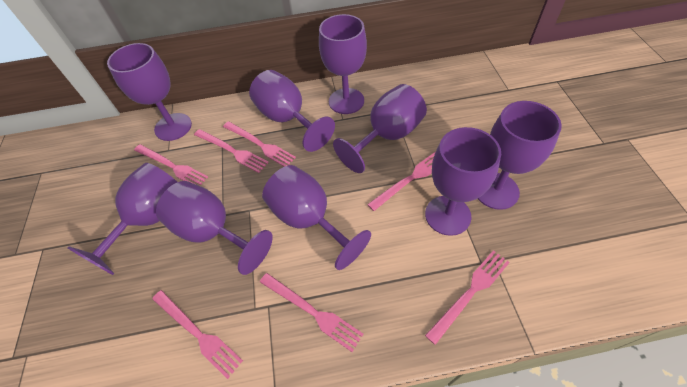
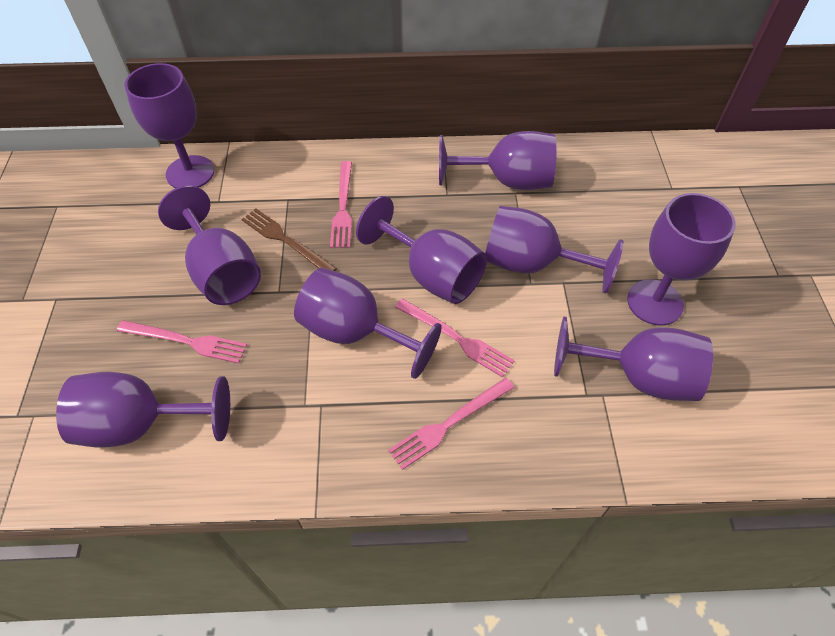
brown fork: none = 0 -> [241,209,337,271] = 1
pink fork: [134,144,208,185] [152,290,243,379] [194,129,269,173] [223,121,296,167] [260,273,363,352] [367,151,436,211] [425,250,510,345] = 7 -> [117,320,247,364] [330,161,352,248] [388,378,514,470] [395,299,515,378] = 4

